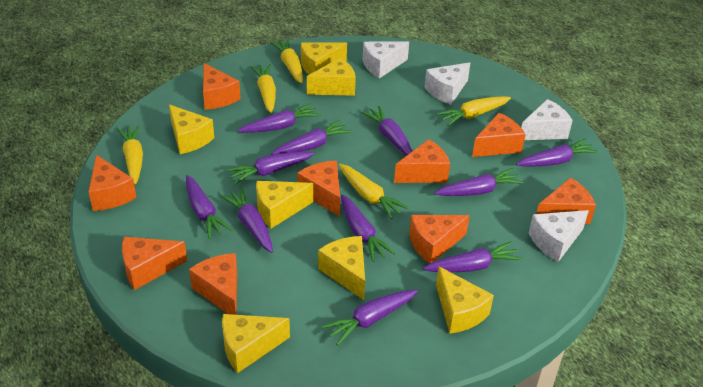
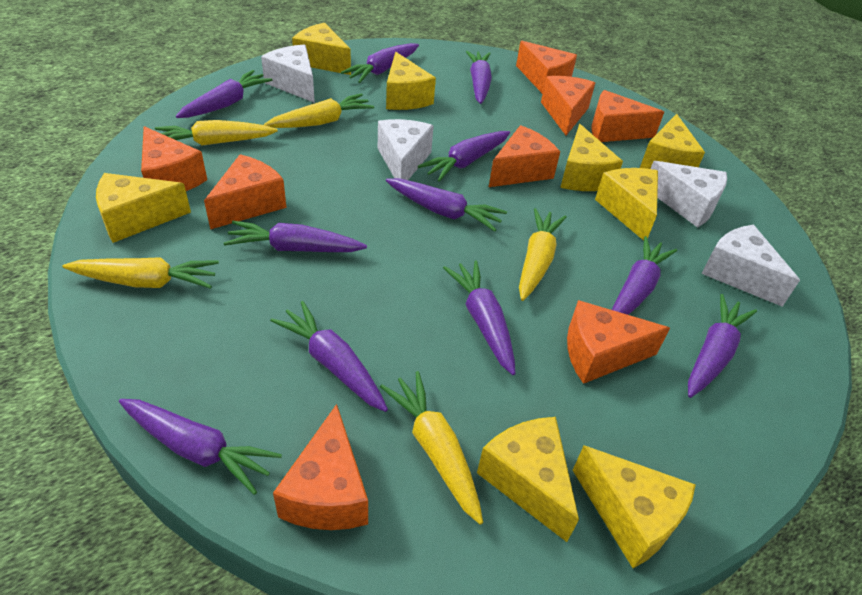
orange cheese: [88,155,137,211] [122,237,187,290] [189,253,237,315] [203,63,241,110] [297,161,340,217] [394,139,450,183] [409,215,470,264] [472,113,526,157] [536,177,596,224] = 9 -> [141,126,207,191] [204,154,287,229] [273,404,368,530] [489,125,560,187] [516,41,577,94] [541,76,595,135] [567,300,670,384] [592,90,664,142] = 8
yellow cheese: [169,104,214,154] [222,314,290,373] [256,181,313,228] [301,42,347,75] [307,57,356,96] [318,236,365,300] [436,267,494,333] = 7 -> [96,173,191,243] [292,23,351,75] [386,52,436,110] [477,417,579,542] [560,124,623,191] [573,445,696,568] [595,168,658,241] [640,114,705,169] = 8

